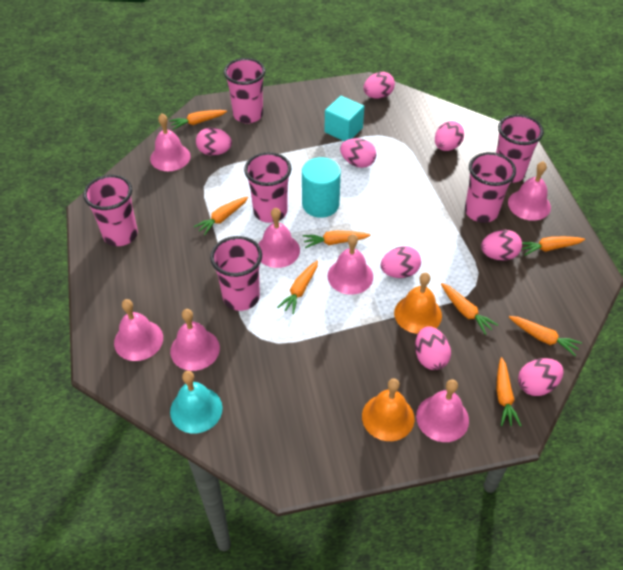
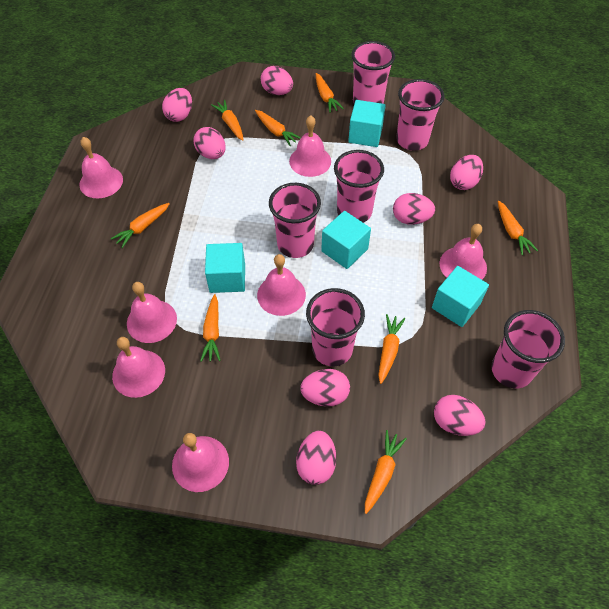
orange bell: [362,378,415,441] [394,272,442,334] = 2 -> none = 0
turquoise bell: [170,371,223,433] = 1 -> none = 0
turquoise cube: [325,96,364,141] = 1 -> [205,243,245,293] [321,211,371,269] [348,100,386,147] [432,266,489,327] = 4
turquoise cylinder: [302,157,341,218] = 1 -> none = 0

